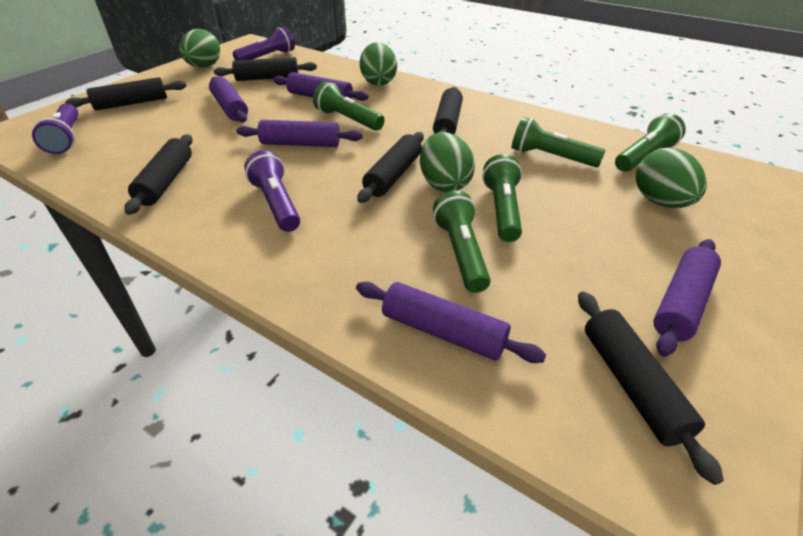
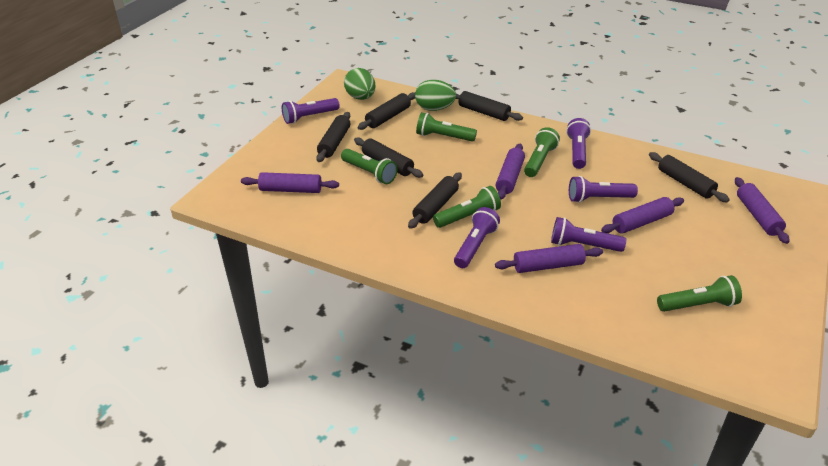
green egg: [179,29,220,68] [360,42,397,86] [420,132,475,192] [636,148,707,208] = 4 -> [344,68,375,100] [415,80,456,111] = 2
purple flashlight: [32,103,78,154] [233,27,295,60] [244,150,300,232] = 3 -> [282,98,340,124] [454,207,500,268] [551,217,626,252] [566,118,591,169] [569,176,638,203] = 5

